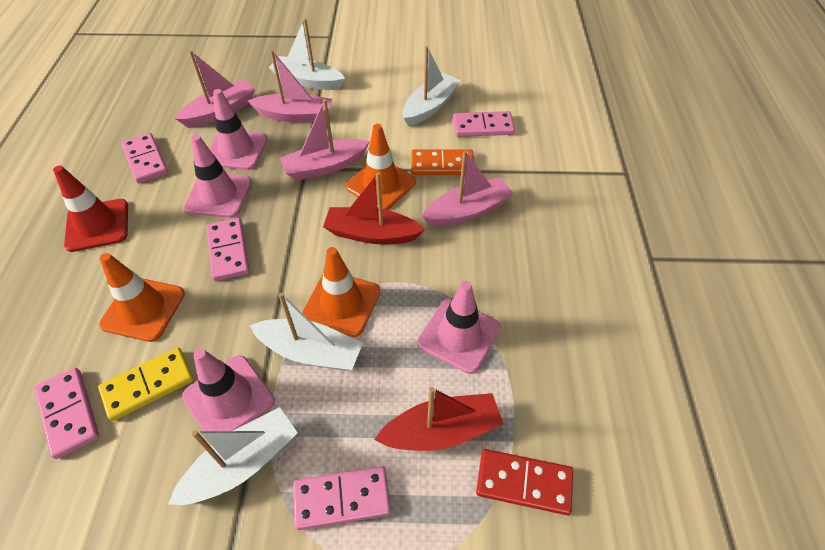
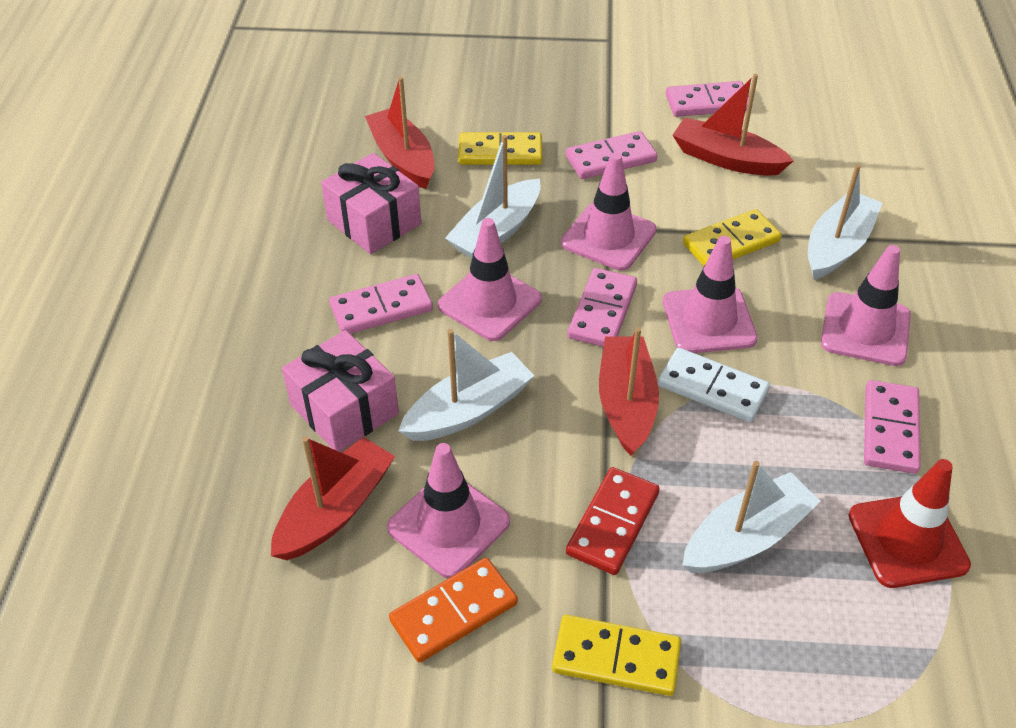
orange traffic cone: [99,253,185,342] [302,247,380,337] [346,124,416,210] = 3 -> none = 0
pink boat: [175,50,256,128] [248,50,332,123] [280,99,370,180] [422,150,514,226] = 4 -> none = 0
pink gift: none = 0 -> [282,330,399,452] [321,153,421,254] = 2
pink traffic cone: [182,349,275,431] [184,135,252,218] [210,89,268,170] [418,281,501,374] = 4 -> [387,443,510,578] [438,218,542,341] [561,152,657,271] [663,236,758,353] [821,245,911,366] = 5
red boat: [323,172,425,244] [374,387,504,451] = 2 -> [271,436,395,560] [365,77,434,189] [599,327,659,456] [672,74,794,176] = 4
white domino: none = 0 -> [658,348,770,422] = 1
yellow domino: [98,347,194,421] = 1 -> [458,132,542,165] [552,615,681,696] [683,209,781,266] = 3

